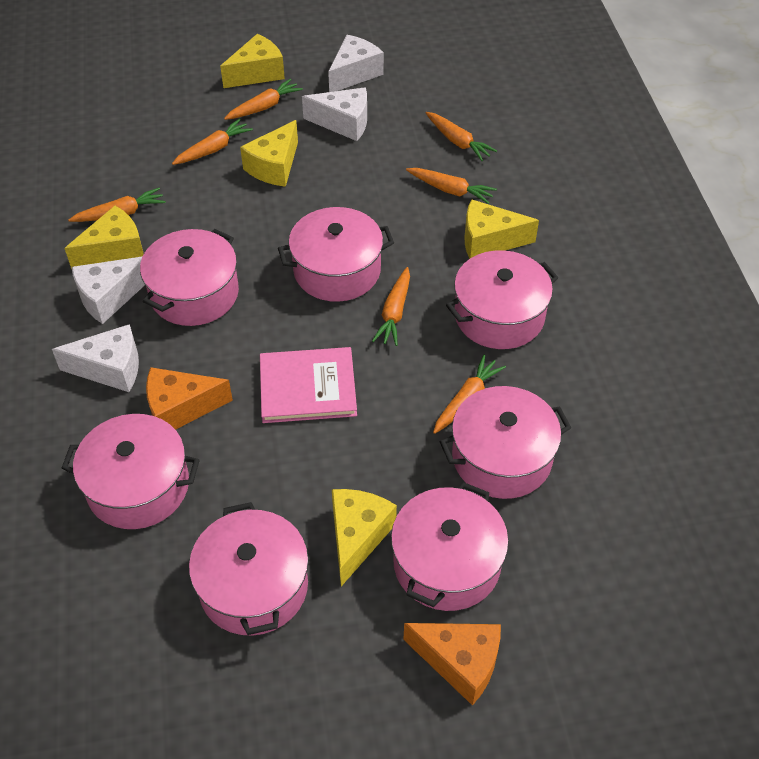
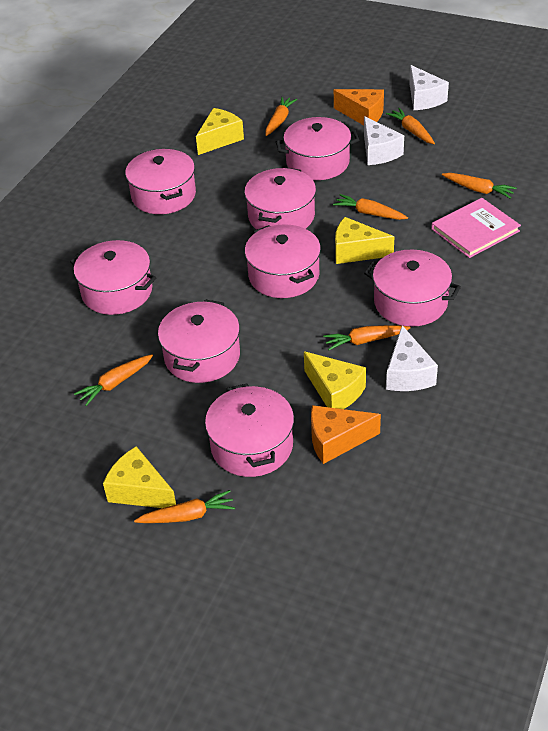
pink pot: [62,414,199,529] [140,229,239,326] [189,502,309,636] [278,207,394,302] [391,482,509,611] [440,386,571,499] [446,250,558,349] = 7 -> [70,240,156,315] [125,149,196,214] [158,300,240,383] [205,383,294,477] [244,168,316,230] [245,224,321,298] [276,117,359,180] [364,250,461,326] = 8
white cheese: [52,324,139,392] [72,256,145,324] [302,87,367,141] [328,35,384,92] = 4 -> [364,116,404,165] [386,325,438,391] [409,65,449,110] = 3
yellow cheese: [64,206,144,269] [220,34,285,88] [240,120,298,187] [332,489,397,586] [465,199,539,259] = 5 -> [103,446,176,508] [196,108,244,155] [304,351,366,409] [335,217,394,264] = 4

